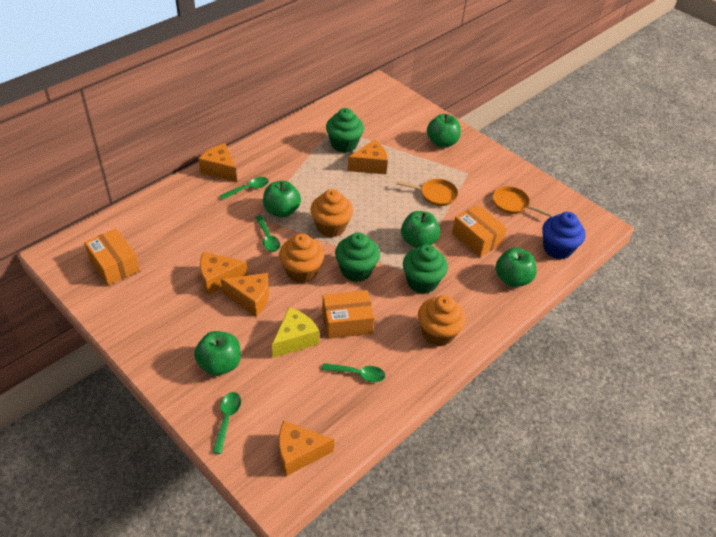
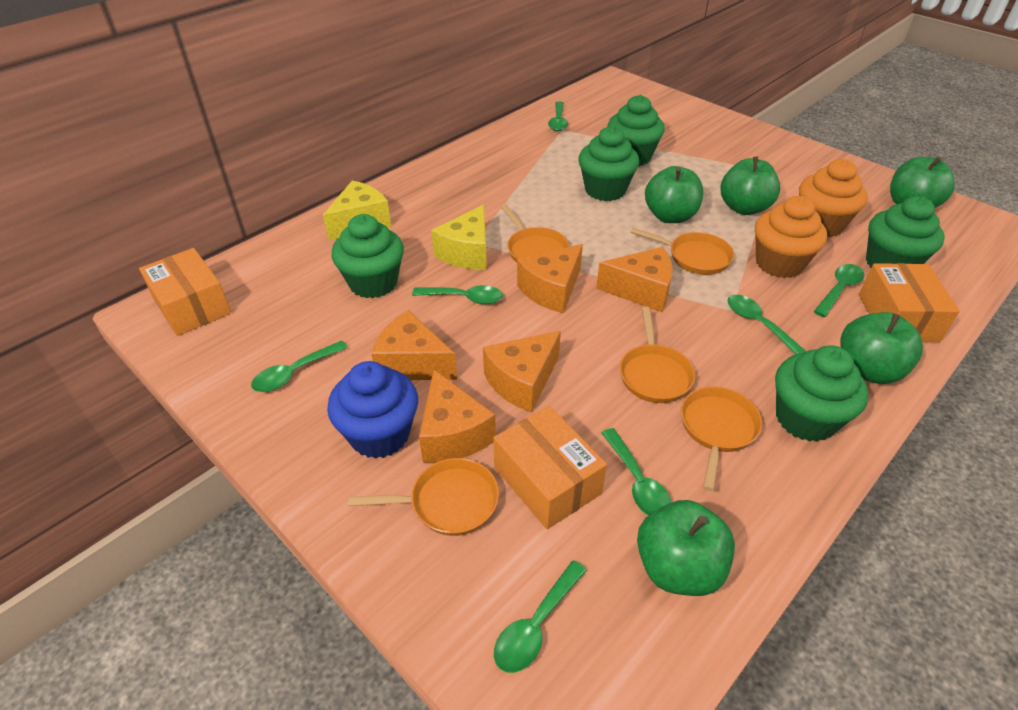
green cupcake: [326,108,364,153] [335,232,380,282] [403,244,448,294] = 3 -> [332,214,404,298] [579,126,639,201] [607,95,665,166] [775,346,869,442] [866,196,945,268] = 5
green spoon: [212,392,241,454] [220,177,269,200] [255,215,280,252] [322,363,385,382] = 4 -> [251,340,348,392] [412,285,503,304] [494,560,587,673] [548,101,568,131] [602,428,672,515] [727,295,807,355] [814,264,864,317] = 7
orange cupcake: [279,234,324,283] [310,189,353,237] [418,295,466,346] = 3 -> [755,196,827,278] [799,159,868,237] = 2
orange pan: [396,179,458,206] [493,186,553,217] = 2 -> [349,458,499,536] [501,204,569,263] [620,307,695,403] [630,228,734,275] [681,386,762,491] = 5
yellow cheese: [272,307,319,358] = 1 -> [323,180,391,240] [431,205,487,270] = 2

